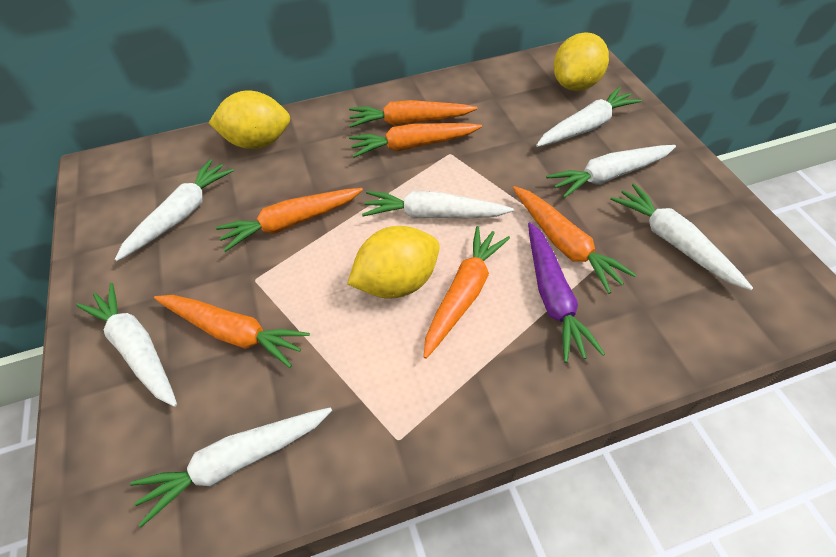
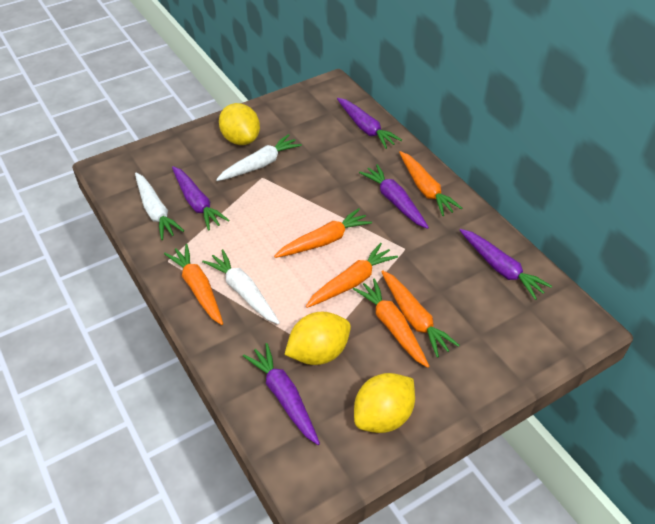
purple carrot: [528,222,605,363] = 1 -> [172,166,230,231] [243,343,320,445] [337,98,402,149] [359,164,429,229] [460,229,552,300] = 5
white carrot: [76,283,177,407] [115,159,234,261] [130,407,332,527] [362,191,514,218] [536,87,642,147] [546,145,676,198] [610,184,753,290] = 7 -> [135,173,184,240] [202,249,280,324] [216,134,302,181] = 3

